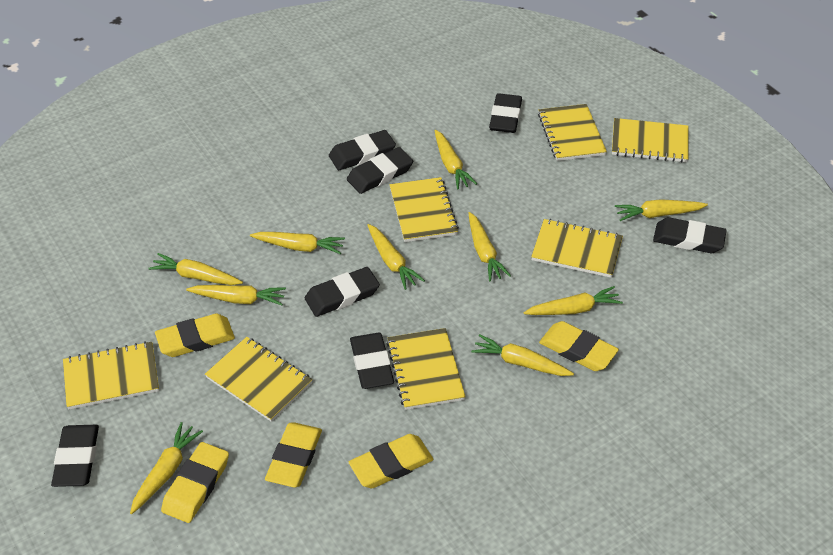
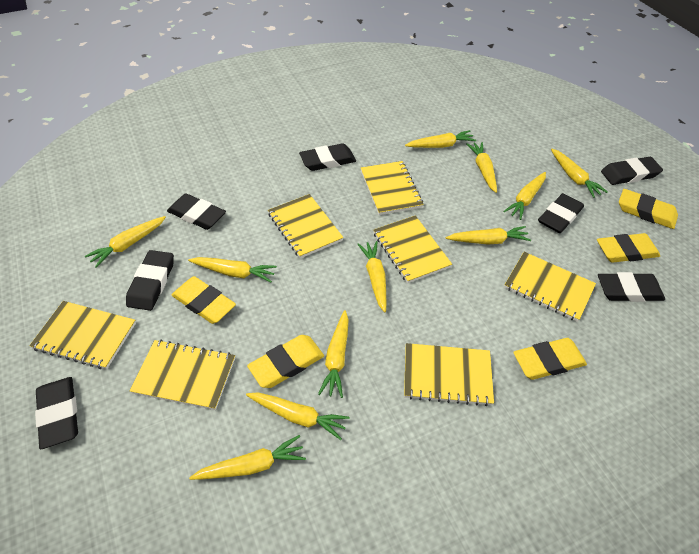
yellow carrot: [130,422,203,514] [148,253,243,285] [186,285,286,306] [250,232,345,254] [367,224,425,290] [435,130,477,189] [469,212,511,282] [471,334,574,376] [524,286,623,315] [615,199,708,221] = 10 -> [85,216,166,268] [188,257,277,282] [189,435,306,480] [246,393,349,440] [318,310,349,398] [358,241,386,313] [405,130,476,148] [446,226,531,245] [466,142,497,193] [503,172,546,220] [551,149,608,198] = 11

